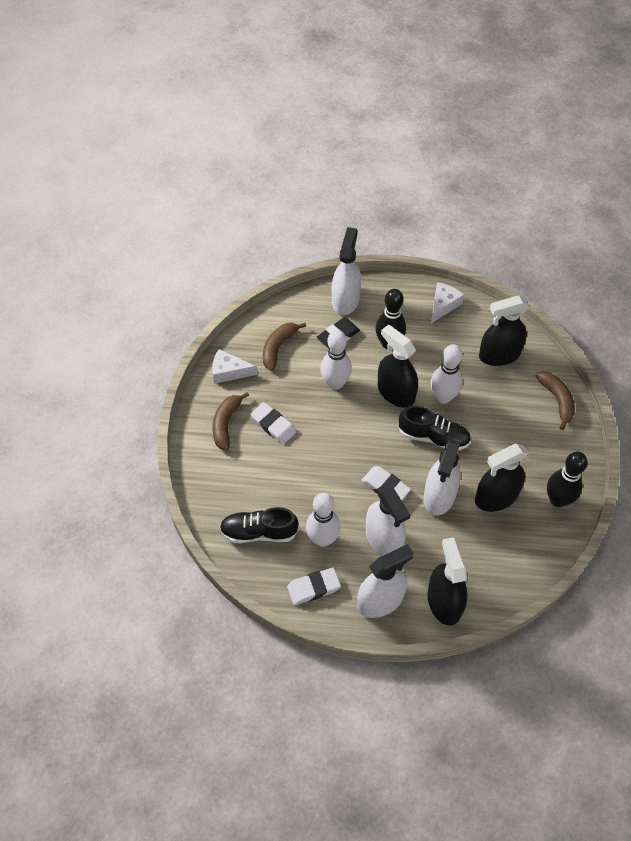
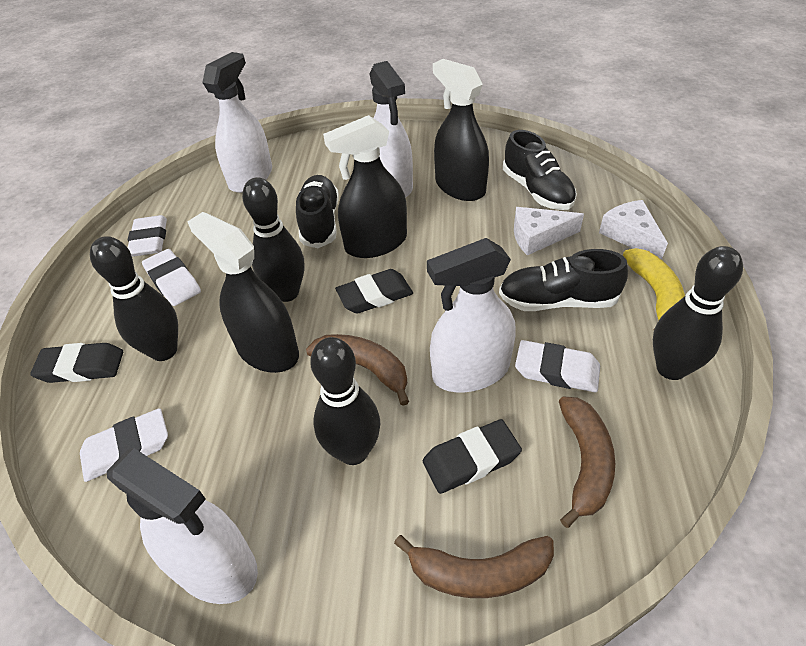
black bowling pin: [376,289,406,349] [547,452,588,507] = 2 -> [90,236,178,361] [242,177,304,302] [310,337,380,465] [653,246,743,380] = 4
black eraser: [317,318,360,349] = 1 -> [30,343,123,383] [335,269,413,313] [423,419,522,494] = 3
black shoe: [220,507,299,543] [398,406,471,451] = 2 -> [296,175,339,248] [499,249,628,311] [503,130,577,210] = 3
black spray bottle: [378,325,418,408] [428,537,467,625] [475,444,529,512] [479,295,529,366] = 4 -> [187,212,299,373] [323,115,407,258] [433,59,489,201] = 3
white bowling pin: [306,493,341,547] [320,330,352,390] [431,344,463,404] = 3 -> none = 0
white eraser: [250,402,296,444] [287,568,341,605] [362,466,411,500] = 3 -> [80,408,168,482] [128,215,167,256] [142,249,201,306] [515,340,600,392] = 4
yellow banana: none = 0 -> [623,248,685,330] = 1

